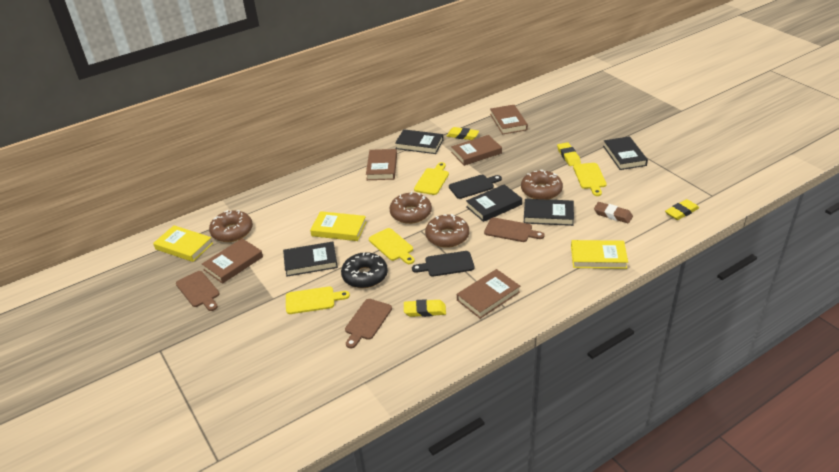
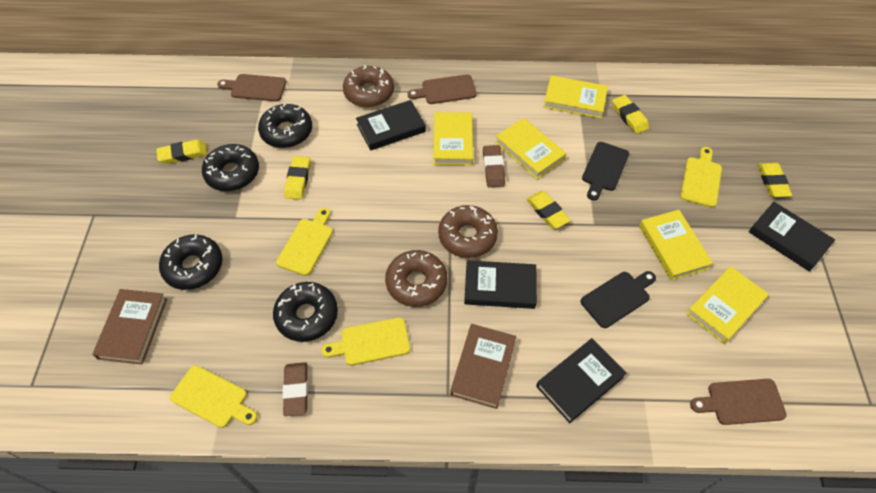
black book: [283,241,338,277] [395,129,443,154] [466,184,522,222] [524,199,574,226] [603,136,648,170] = 5 -> [356,100,426,151] [464,260,537,309] [536,338,626,423] [749,202,835,272] = 4
black donut: [341,252,388,288] = 1 -> [159,234,223,290] [202,144,259,191] [258,103,312,148] [273,282,338,342] = 4
brown book: [202,238,263,284] [366,149,397,180] [451,135,502,166] [457,269,520,319] [490,105,528,135] = 5 -> [92,289,167,365] [450,324,516,409] = 2
brown donut: [209,210,253,242] [390,192,432,224] [425,214,469,248] [521,170,563,200] = 4 -> [343,65,394,107] [385,250,447,307] [438,205,498,258] = 3
brown eraser: [594,202,633,223] = 1 -> [283,362,308,416] [483,145,505,187] = 2
yellow book: [153,226,213,262] [310,211,366,241] [571,240,628,269] = 3 -> [433,112,473,165] [495,118,566,179] [543,75,608,119] [639,210,713,280] [686,266,769,344] = 5
yellow eraser: [404,299,446,317] [447,127,479,140] [557,142,581,166] [665,199,699,220] = 4 -> [156,140,207,164] [284,156,310,200] [526,191,571,229] [612,95,649,134] [758,163,792,197] = 5

